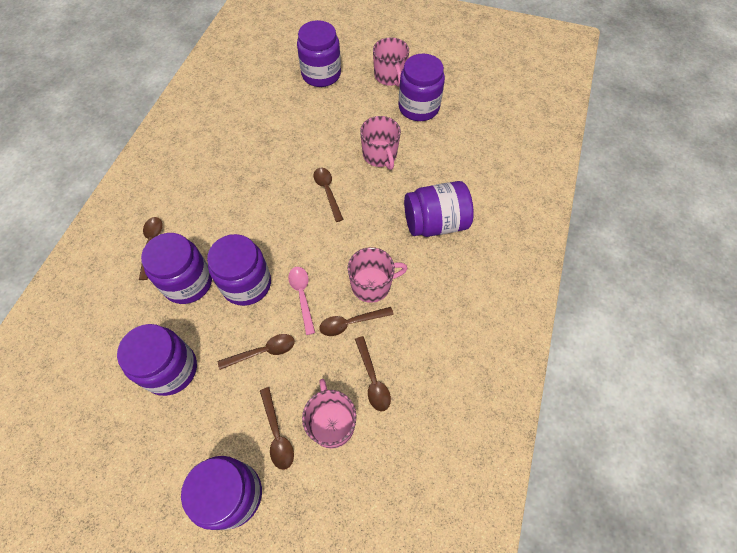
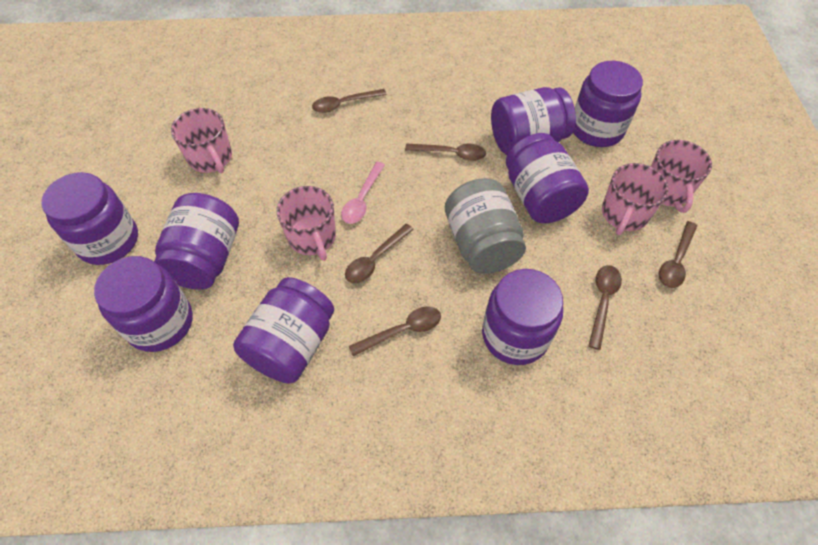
grey jar: none = 0 -> [445,178,526,274] = 1
purple jar: [117,324,197,396] [141,233,212,304] [181,456,262,530] [207,234,271,306] [297,20,341,87] [398,54,445,121] [404,181,474,237] = 7 -> [42,172,138,265] [94,256,193,352] [154,193,239,290] [233,277,334,384] [482,269,563,365] [491,87,576,155] [506,133,589,223] [573,61,643,147] = 8

